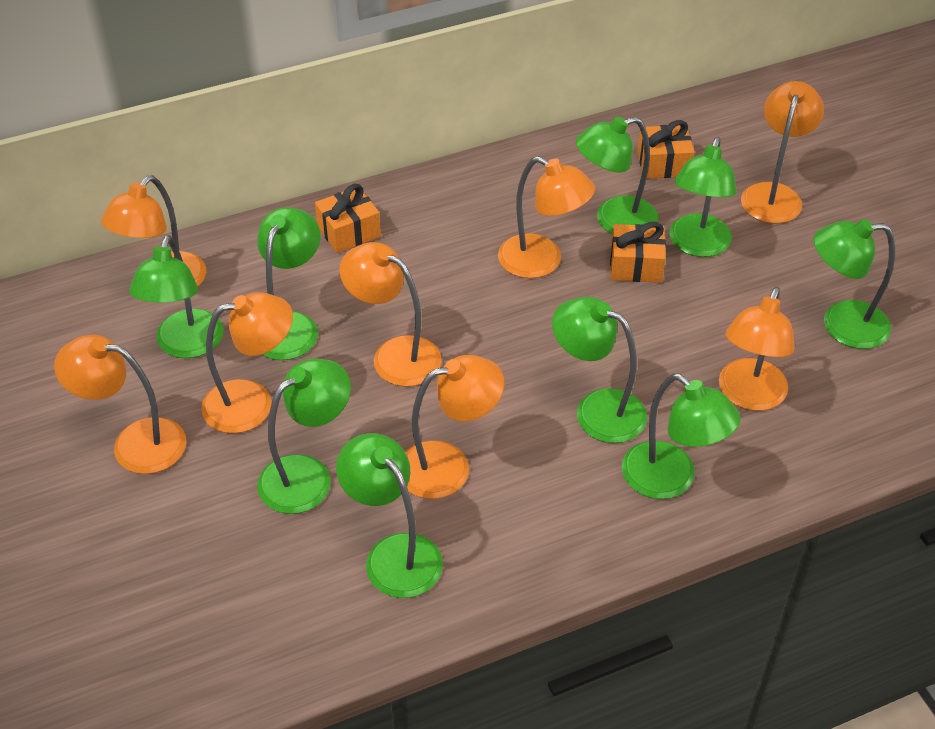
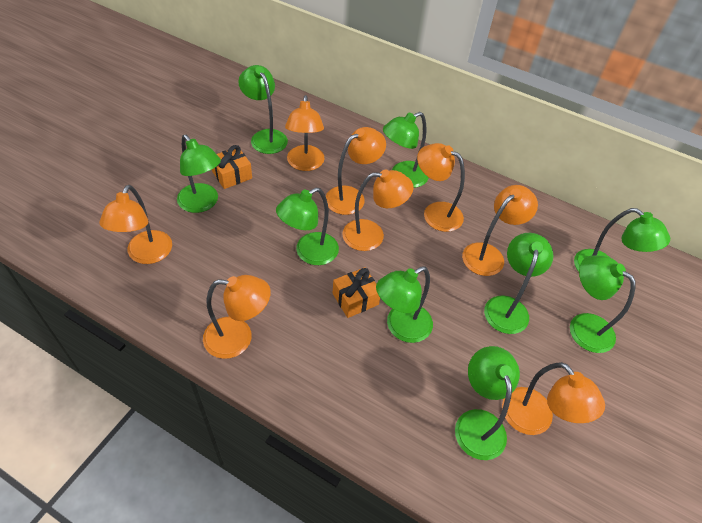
orange gift: [315,184,381,253] [610,222,666,283] [637,120,694,179] = 3 -> [212,145,252,189] [333,267,380,318] = 2

